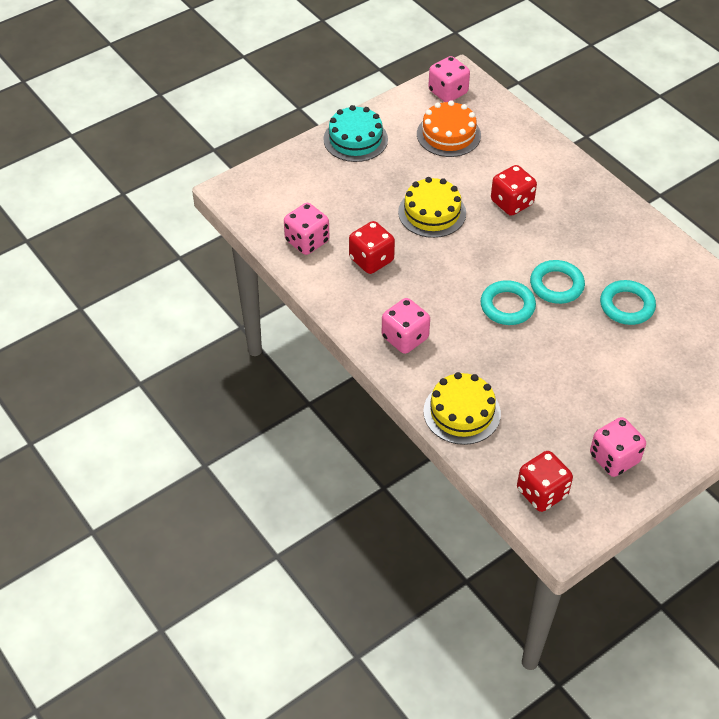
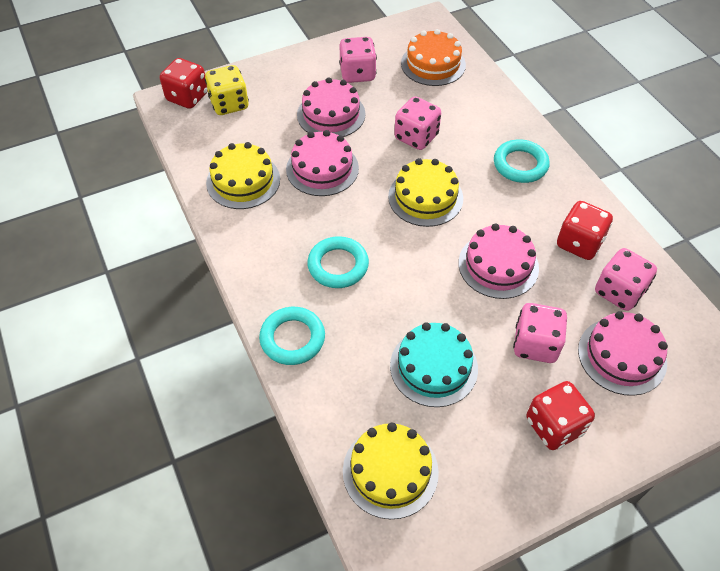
pink cake: none = 0 -> [286,130,359,196] [297,77,366,137] [458,223,539,299] [578,311,668,396] = 4
yellow cake: [398,177,466,238] [423,372,501,445] = 2 -> [206,142,280,209] [343,423,439,519] [388,158,463,227] = 3
yellow dice: none = 0 -> [205,65,249,115] = 1

